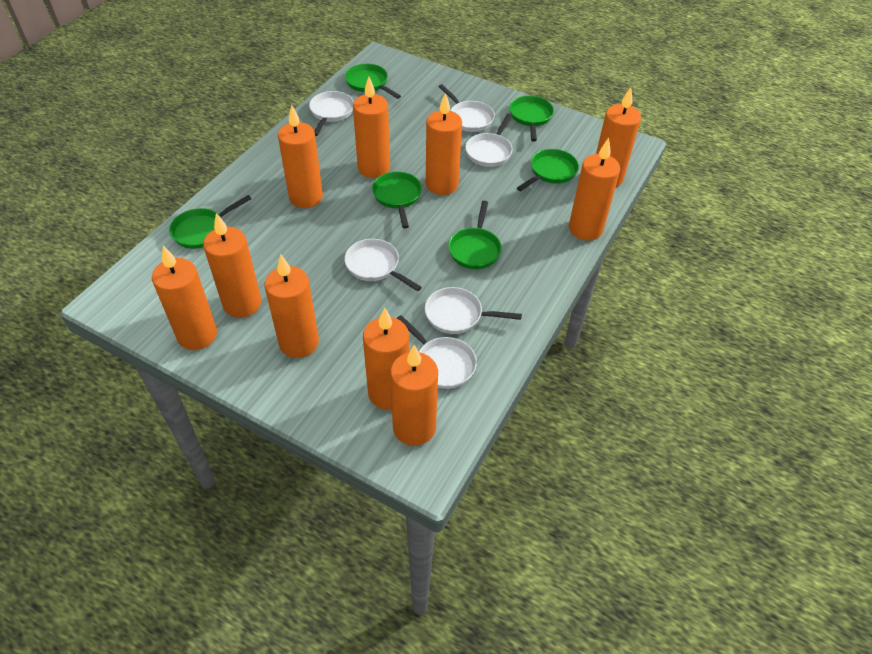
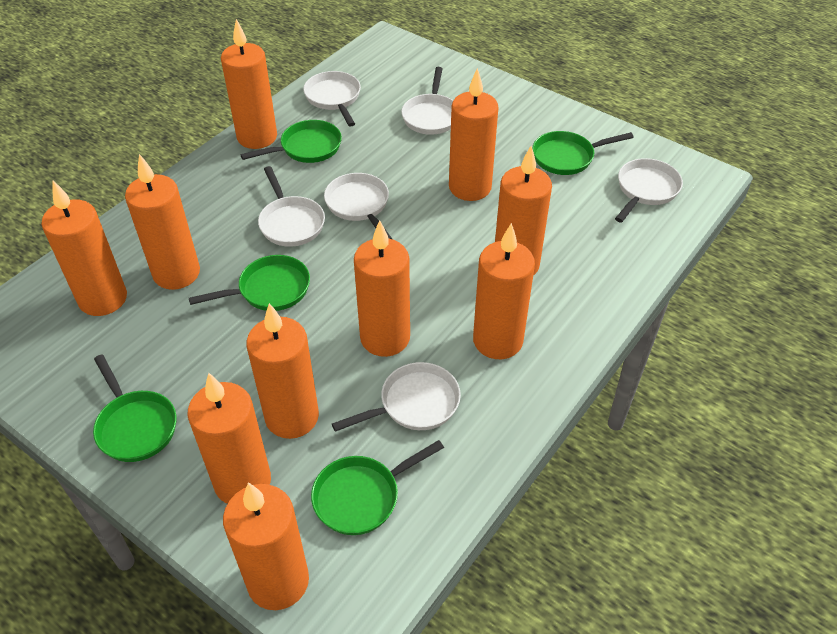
green pan: [169,195,251,249] [345,64,401,99] [372,171,422,228] [448,201,502,269] [509,96,554,142] [517,149,579,191] = 6 -> [93,355,177,462] [189,255,310,311] [240,120,342,163] [311,440,444,535] [532,131,634,175] = 5

